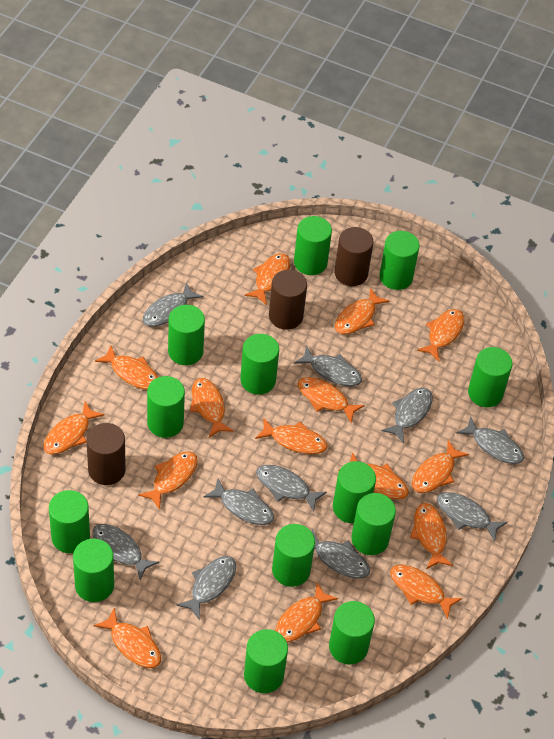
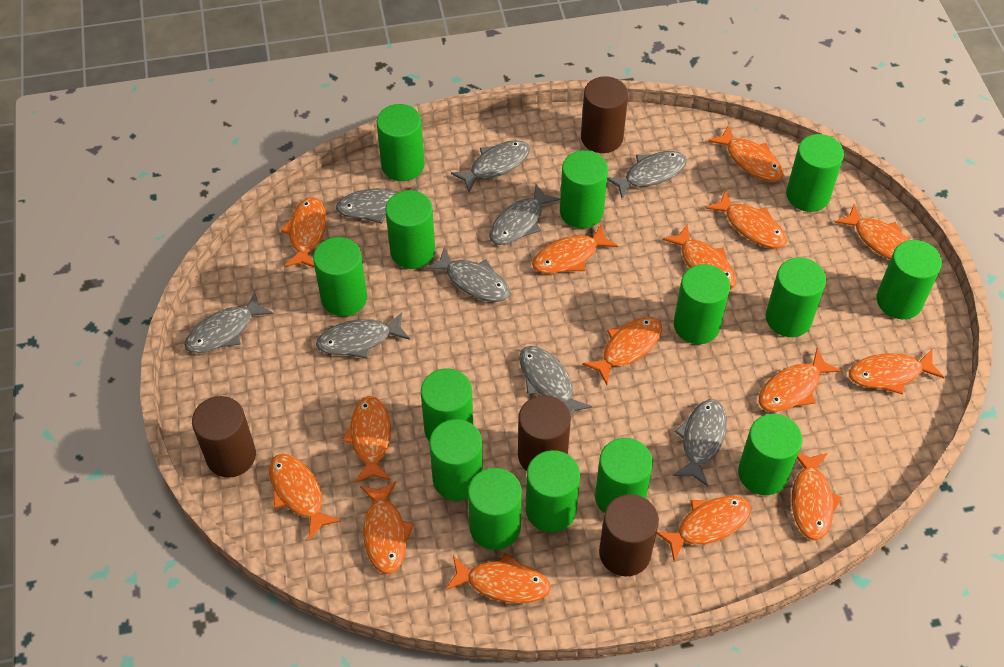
brown cylinder: [87,423,126,485] [269,270,307,330] [334,227,374,286] = 3 -> [192,396,256,478] [518,395,571,471] [581,76,628,153] [599,494,659,576] = 4
green cylinder: [49,490,90,553] [73,539,114,602] [147,376,185,438] [168,305,205,365] [240,334,279,395] [244,629,288,693] [272,524,315,587] [294,216,332,275] [329,601,375,664] [333,461,376,523] [351,493,396,555] [379,231,420,290] [468,347,513,407] = 13 -> [313,237,367,316] [376,104,425,181] [385,190,435,269] [421,368,473,442] [429,419,483,501] [468,468,522,550] [526,450,580,532] [560,150,608,228] [595,438,653,513] [674,264,730,344] [738,414,802,495] [766,258,826,337] [786,134,844,212] [877,240,942,319] = 14
grey fish: [92,524,159,580] [143,282,203,327] [177,556,236,619] [203,479,274,525] [256,465,327,512] [294,346,362,386] [312,529,370,579] [382,388,433,443] [437,492,507,542] [456,416,524,464] = 10 -> [184,292,273,353] [316,312,410,359] [336,185,419,224] [425,247,510,302] [451,140,530,192] [489,184,560,245] [519,346,592,416] [607,151,687,199] [673,399,727,486] = 9

